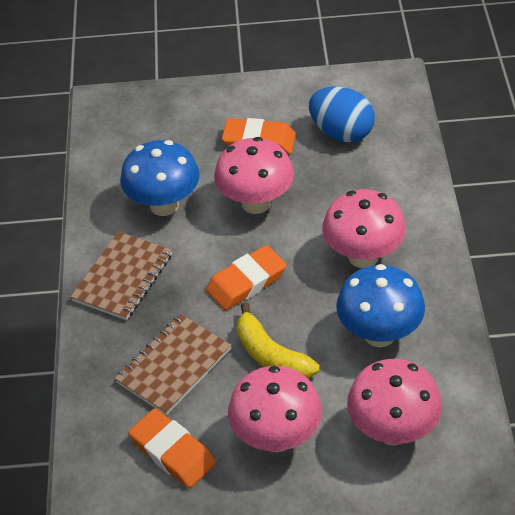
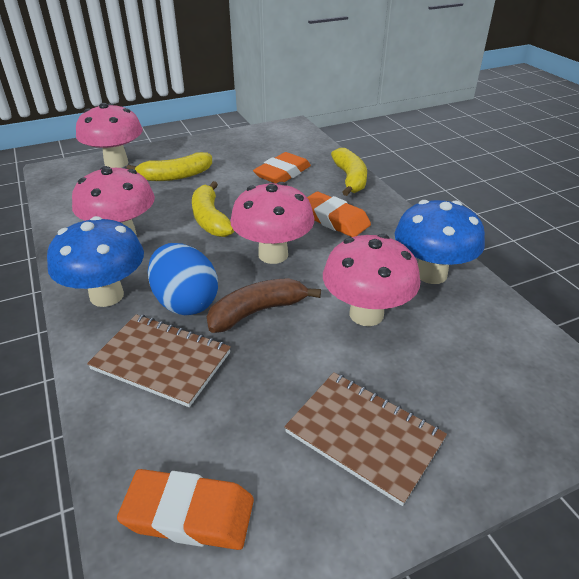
brown banana: none = 0 -> [207,278,321,333] = 1
yellow banana: [237,302,320,379] = 1 -> [126,152,212,181] [192,181,234,237] [331,148,367,196] = 3

